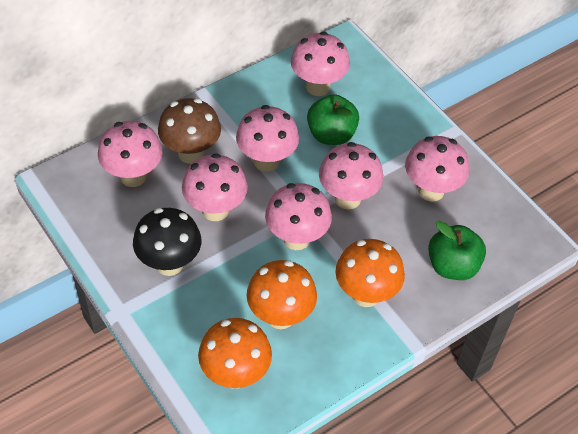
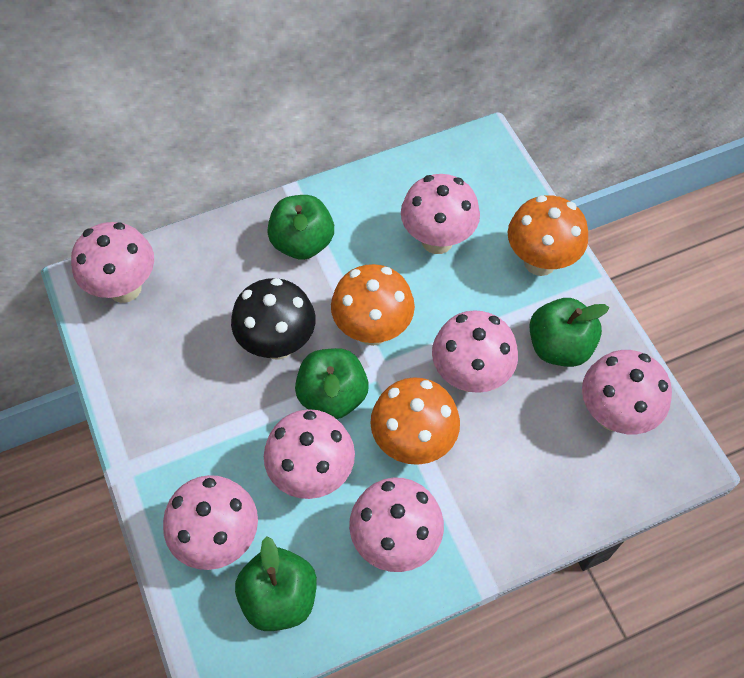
brown mushroom: [158,98,221,164] = 1 -> none = 0
green apple: [307,94,359,145] [428,221,486,280] = 2 -> [235,537,317,631] [267,195,334,260] [295,348,369,419] [529,298,609,367] = 4

